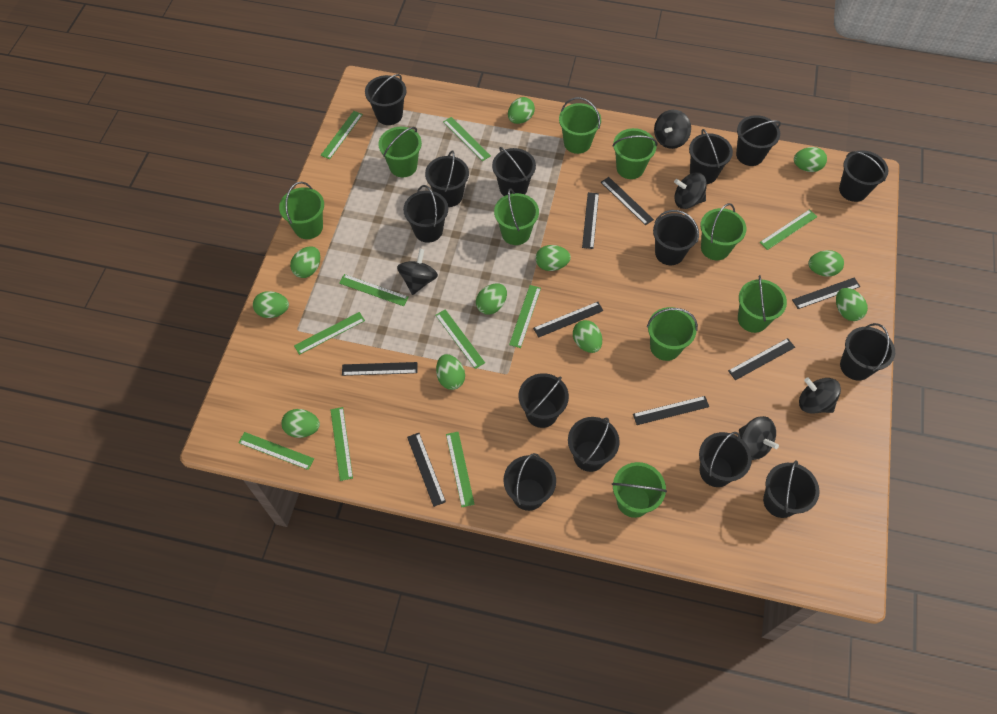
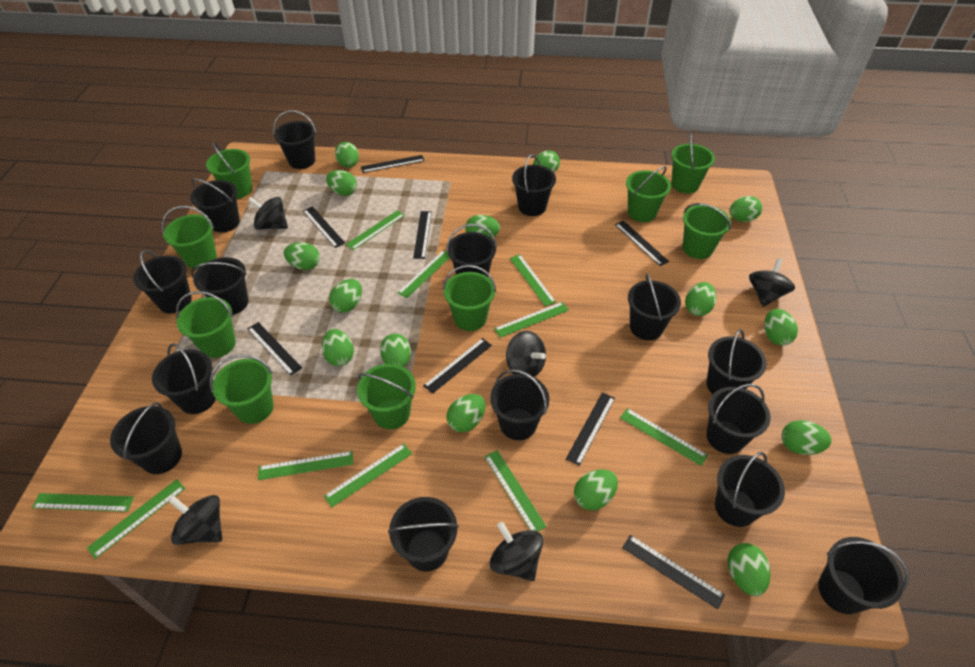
black bucket: [365,74,406,125] [403,185,448,243] [425,150,469,207] [492,147,536,196] [503,453,556,511] [519,373,569,428] [568,417,620,472] [653,210,699,265] [689,129,733,184] [699,432,752,487] [736,115,781,166] [763,460,820,518] [839,150,888,202] [840,323,895,381] = 14 -> [110,402,182,474] [133,250,192,313] [152,343,216,414] [190,179,240,232] [191,257,249,315] [273,110,316,169] [388,497,459,571] [447,224,497,277] [490,369,549,440] [512,154,556,216] [628,273,681,340] [706,329,767,394] [706,384,770,454] [715,452,785,527] [818,537,909,614] = 15
green egg: [253,291,289,318] [281,409,320,438] [290,246,320,278] [436,354,465,390] [476,283,507,315] [508,97,535,124] [536,245,571,271] [573,320,602,353] [794,147,827,172] [808,250,844,276] [836,288,868,321] = 11 -> [284,242,320,270] [322,329,354,366] [326,170,357,196] [329,279,362,313] [335,142,359,168] [380,334,411,367] [447,394,485,432] [465,215,500,238] [533,150,560,172] [574,469,618,511] [685,282,716,316] [728,543,770,596] [729,196,762,222] [764,309,798,346] [782,420,832,455] = 15

